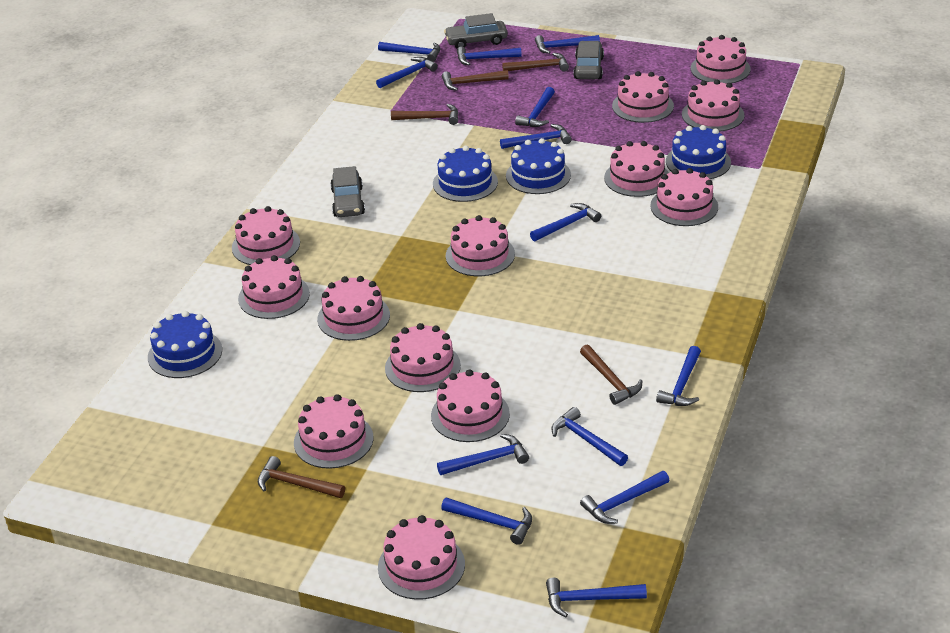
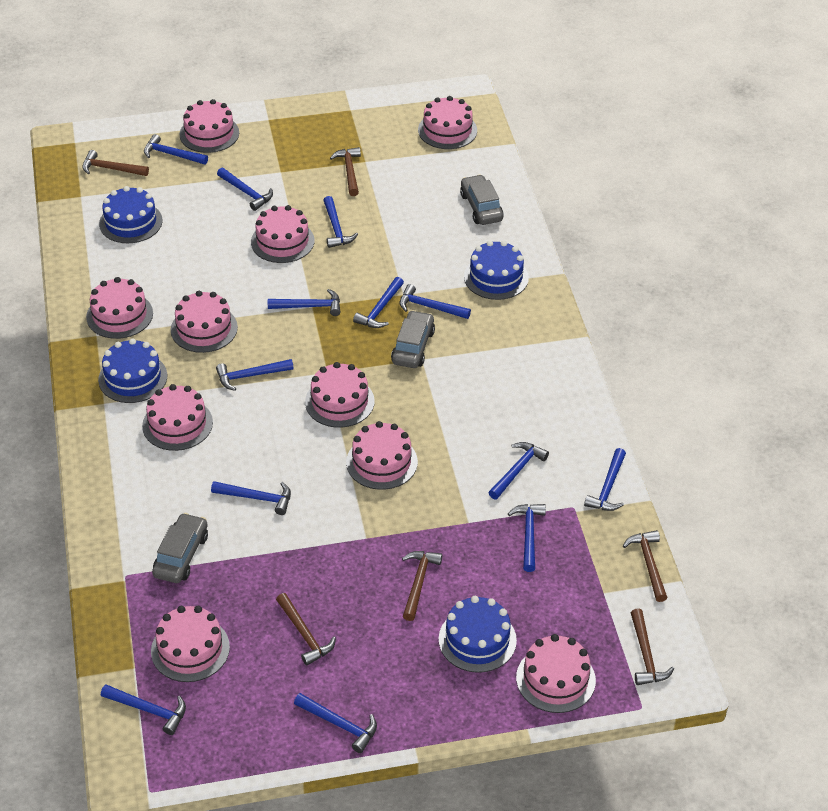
brown hammer: [258,456,345,498] [391,104,458,125] [442,70,509,91] [502,53,569,71] [580,345,642,405] = 5 -> [82,150,149,176] [276,593,336,666] [330,147,361,196] [402,551,442,621] [623,530,668,602] [631,608,674,685] = 6
pink cake: [232,206,300,265] [238,255,310,319] [294,394,373,469] [317,276,390,341] [378,515,465,600] [385,323,461,392] [431,369,510,442] [446,215,515,276] [604,141,669,197] [612,71,674,123] [650,168,718,226] [682,80,745,132] [690,35,751,84] = 13 -> [86,277,153,339] [142,384,213,451] [151,606,230,682] [171,291,238,353] [180,99,239,153] [251,205,314,263] [305,362,375,428] [346,421,418,490] [418,96,477,149] [516,634,596,713] = 10

